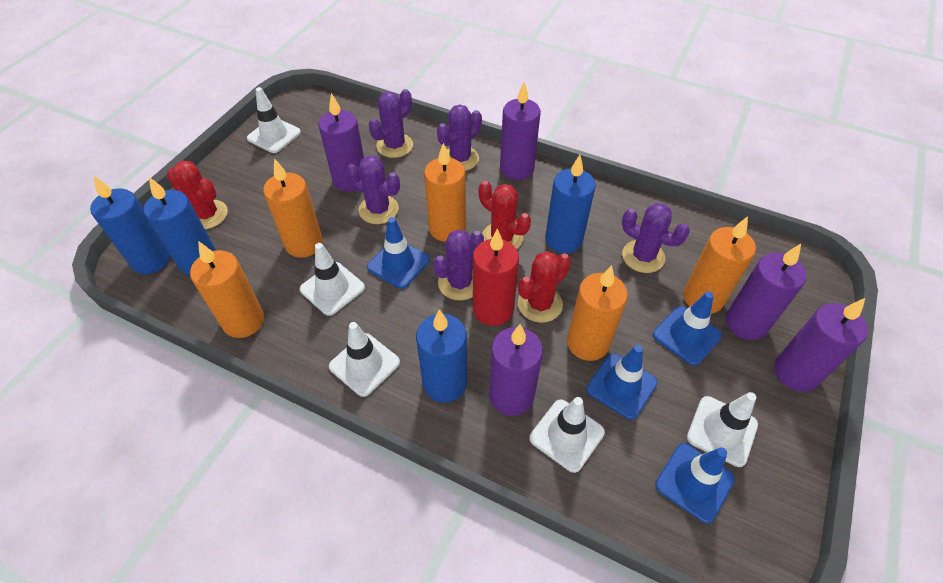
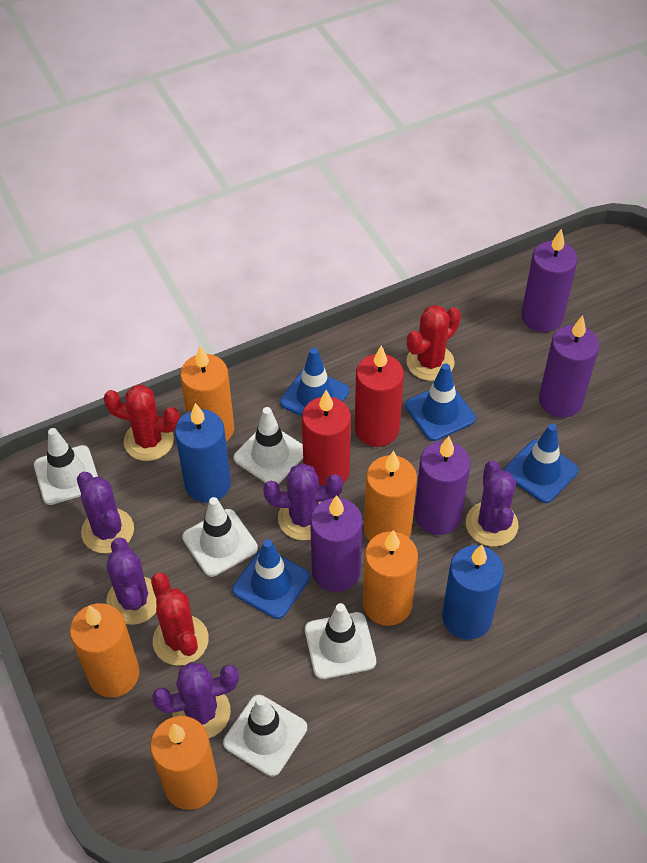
blue candle: [90,175,170,274] [144,177,216,275] [416,309,467,402] [545,155,596,253] = 4 -> [175,403,231,503] [442,545,504,640] = 2
purple candle: [318,93,364,192] [489,324,543,416] [500,82,541,180] [726,244,807,340] [774,298,868,392] = 5 -> [310,495,363,592] [414,436,471,535] [521,229,578,332] [539,316,599,418] = 4
red candle: [473,228,519,326] = 1 -> [302,390,351,485] [355,345,404,447] = 2

